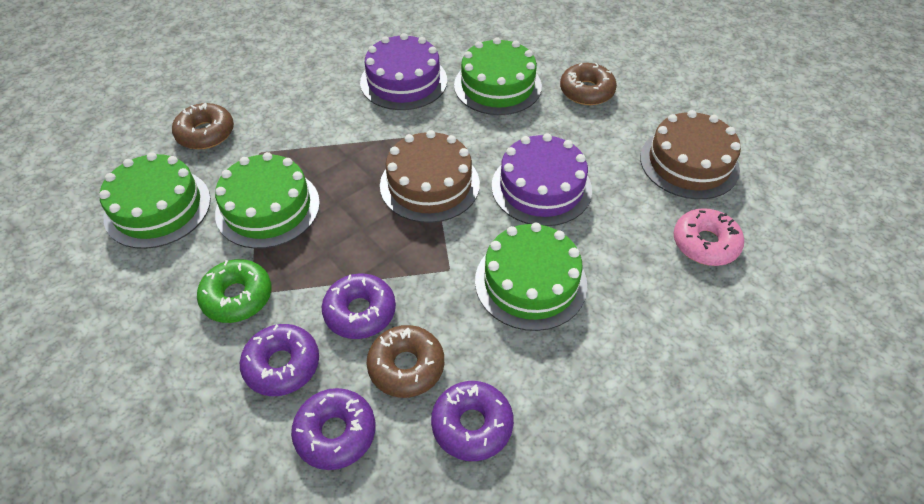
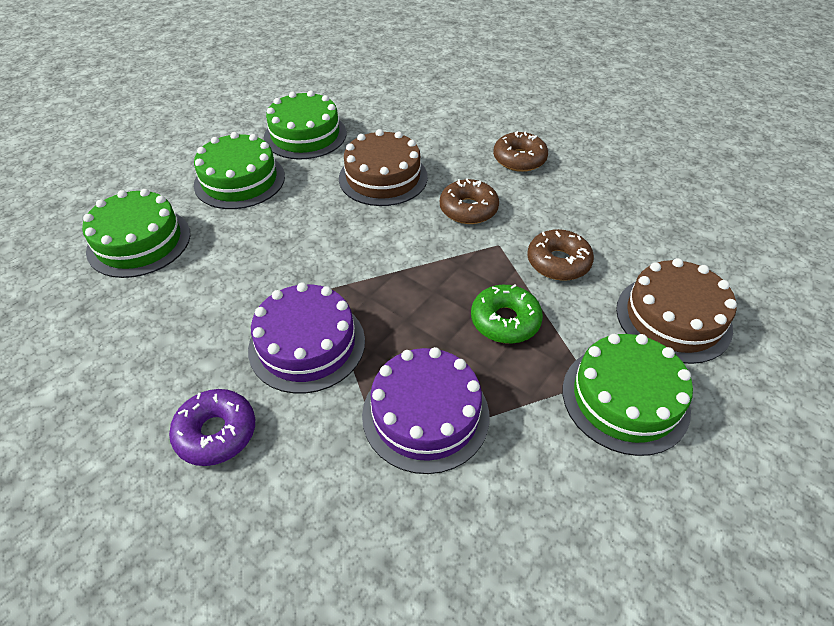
pink donut: [673,208,744,266] = 1 -> none = 0
purple donut: [240,324,319,396] [291,388,376,470] [322,273,396,339] [431,381,514,461] = 4 -> [169,389,255,466] = 1

